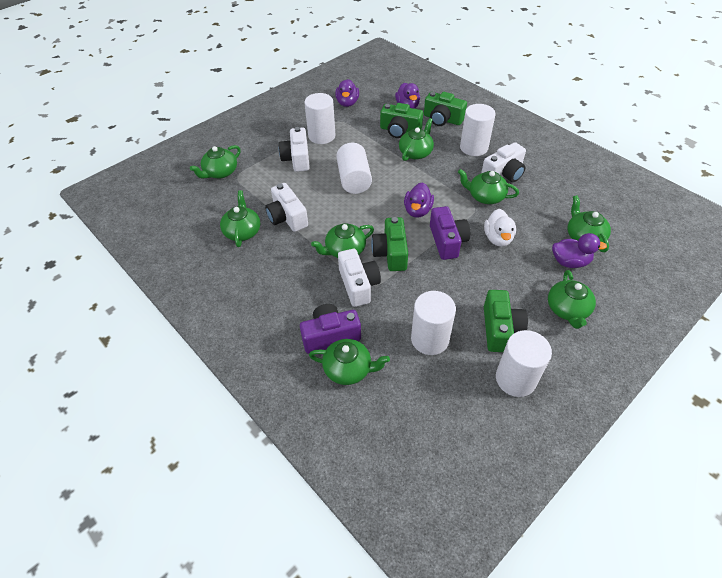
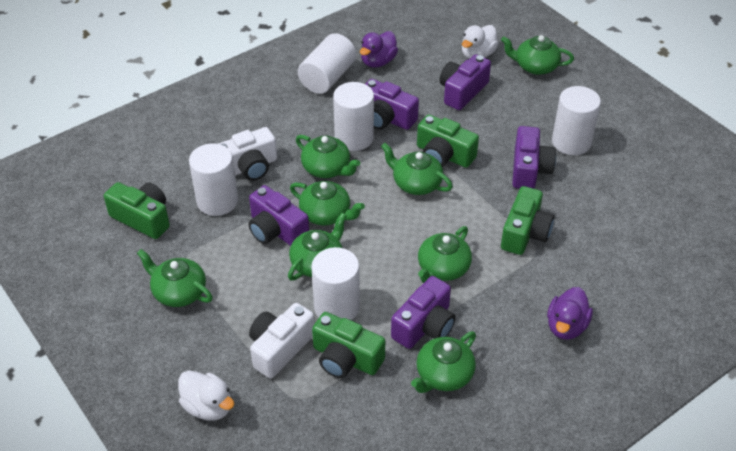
purple camera: [300,304,361,353] [430,206,470,260] = 2 -> [249,185,309,246] [366,79,419,130] [391,276,456,349] [440,54,491,110] [512,126,556,189] = 5
purple duck: [335,79,359,107] [395,83,420,109] [404,182,434,218] [552,233,607,268] = 4 -> [360,31,398,67] [547,287,593,340] = 2
white camera: [265,183,308,232] [279,127,310,172] [338,249,381,307] [481,142,526,182] = 4 -> [218,127,277,181] [249,303,315,378] = 2
white duck: [484,209,516,247] = 1 -> [178,370,234,421] [462,25,499,59] = 2

